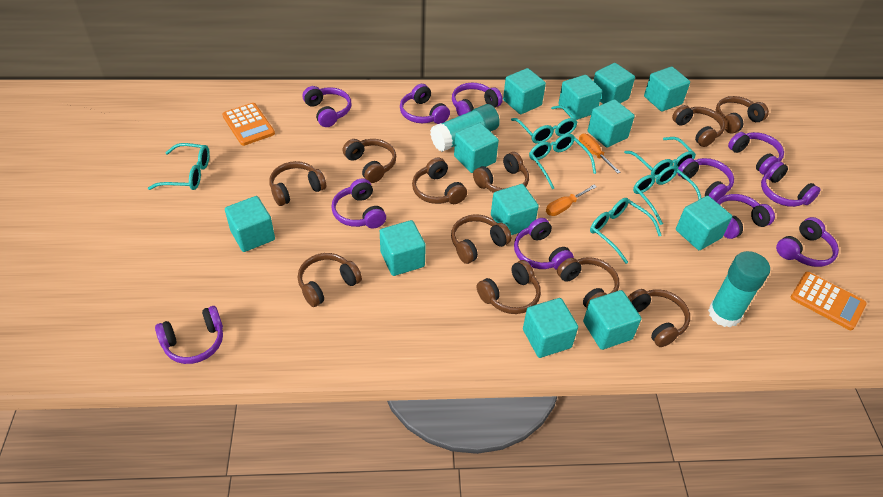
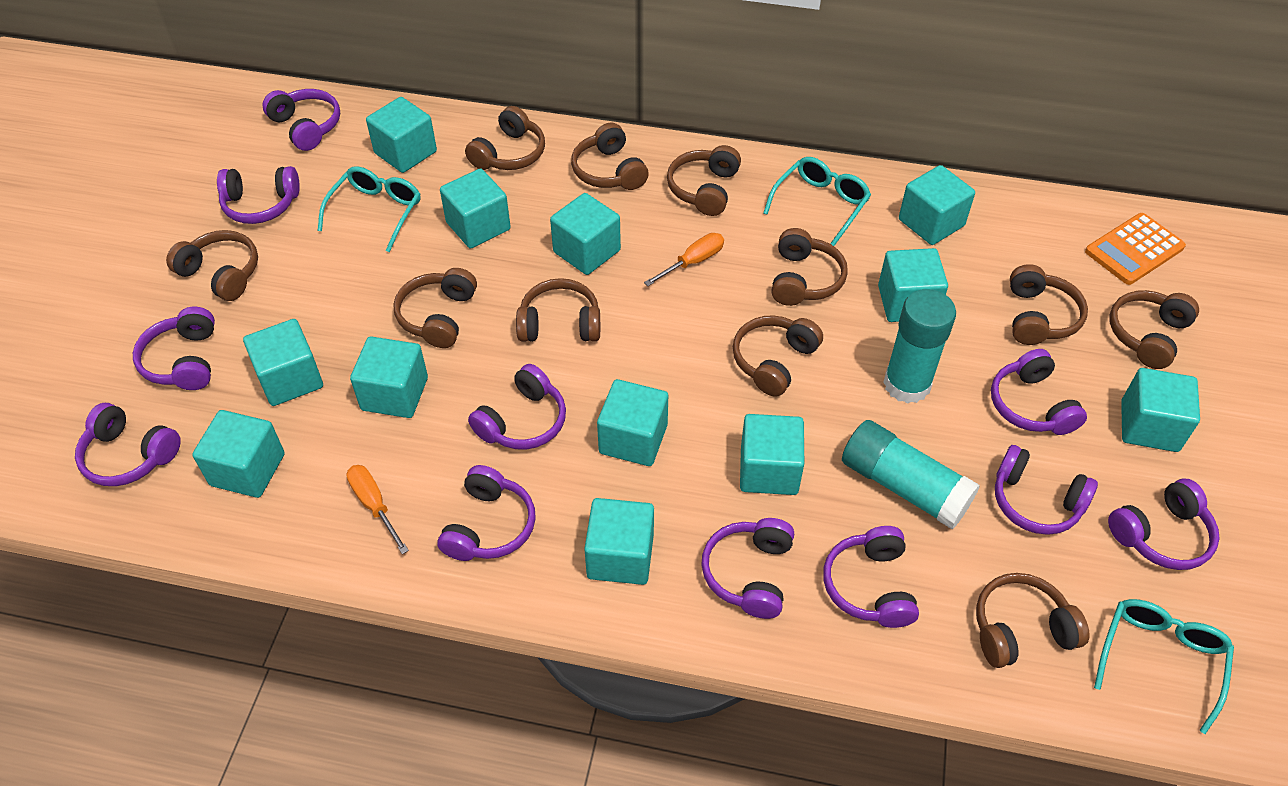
orange calculator: [222,103,275,146] [791,272,867,330] = 2 -> [1085,213,1186,285] = 1
turquoise glasses: [148,143,210,190] [511,105,578,144] [529,134,596,189] [590,198,662,264] [624,137,696,176] [633,166,701,225] = 6 -> [318,166,420,252] [763,157,871,246] [1094,599,1234,734] = 3

